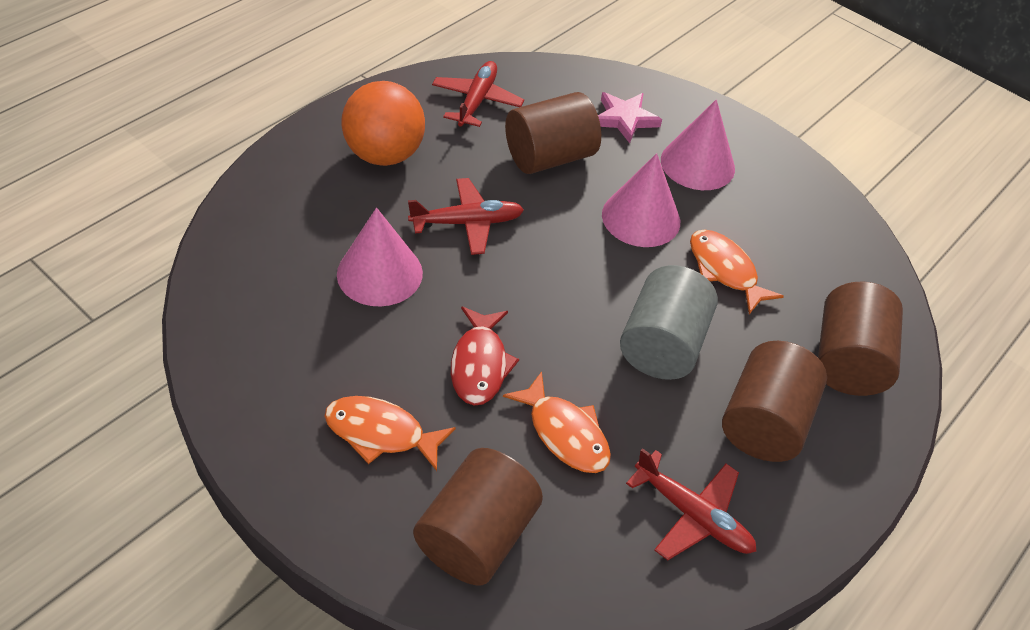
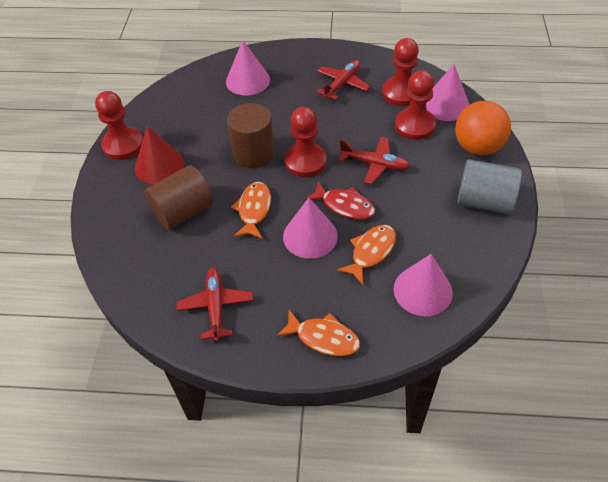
brown cylinder: [413,448,543,585] [505,92,601,174] [722,341,827,462] [818,281,903,396] = 4 -> [144,165,213,229] [227,103,274,168] = 2
pink cone: [337,208,423,307] [602,153,680,247] [661,99,735,190] = 3 -> [226,40,270,96] [283,198,338,259] [394,254,453,316] [426,64,469,121] = 4
pink star: [598,92,662,143] = 1 -> none = 0
red cone: none = 0 -> [135,126,184,185] = 1
red pawn: none = 0 -> [95,91,143,160] [285,107,327,177] [382,38,419,106] [395,70,436,140] = 4

